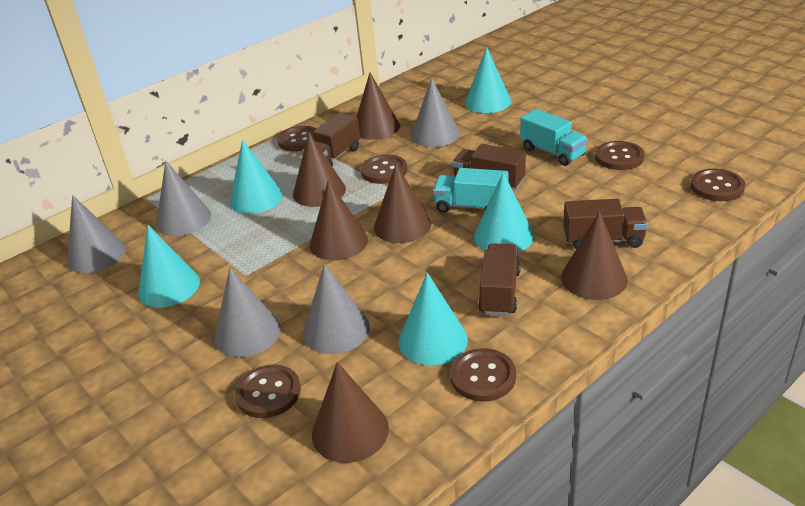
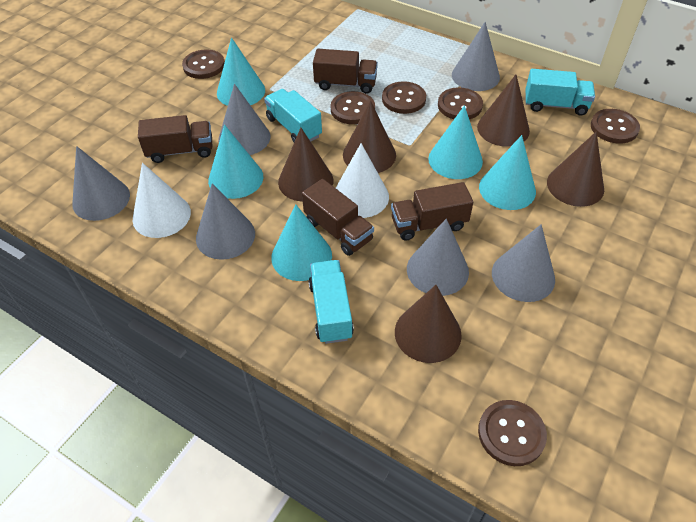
brown cone: [293,133,346,207] [310,180,368,260] [312,362,389,463] [357,73,400,140] [374,164,431,243] [561,211,628,300] = 6 -> [278,128,333,202] [343,101,396,173] [395,285,462,363] [477,75,530,147] [547,132,604,207] = 5
grey cone: [67,195,126,273] [156,161,211,236] [214,268,281,357] [303,264,370,354] [411,78,460,147] = 5 -> [72,146,130,221] [196,184,255,260] [218,84,270,155] [407,219,469,296] [452,22,500,91] [492,224,555,302] = 6
turquoise truck: [433,168,508,213] [520,109,588,166] = 2 -> [264,89,322,142] [309,260,354,344] [525,69,595,116] = 3
white cone: none = 0 -> [133,163,191,238] [336,143,389,218] = 2

